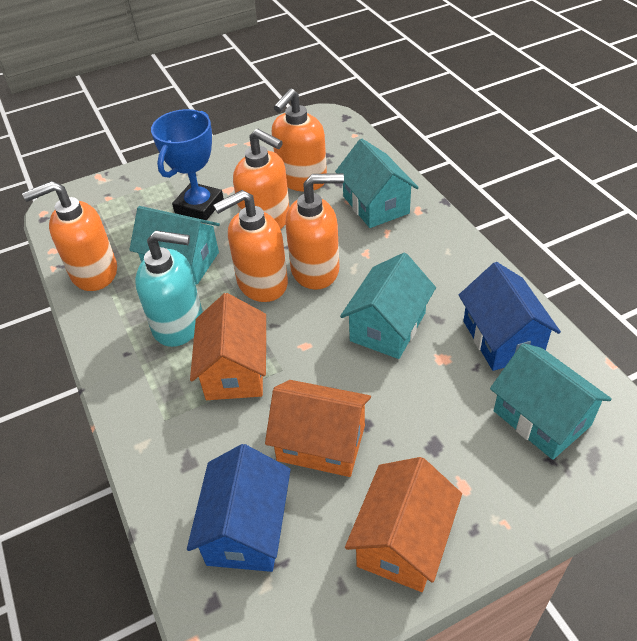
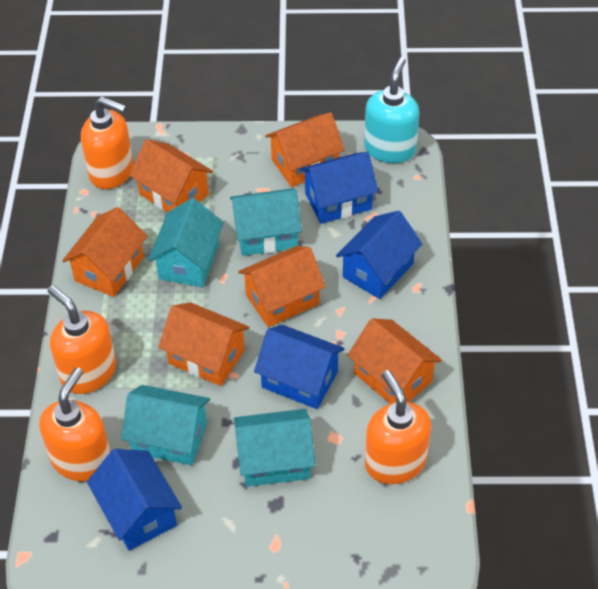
blue house: [187,444,291,572] [459,262,561,371] = 2 -> [87,449,182,551] [254,325,345,409] [300,152,379,224] [336,211,423,299] = 4
blue trophy: [151,109,224,220] = 1 -> none = 0
orange house: [190,293,266,400] [265,380,371,477] [345,457,462,592] = 3 -> [62,207,147,297] [129,139,213,212] [158,302,249,386] [238,246,326,327] [265,112,345,187] [347,318,442,404] = 6
orange soap dispenser: [22,181,117,291] [213,190,288,302] [233,129,290,230] [272,88,327,191] [285,173,344,290] = 5 -> [39,367,111,482] [48,285,116,394] [81,97,133,189] [365,370,431,484] = 4

